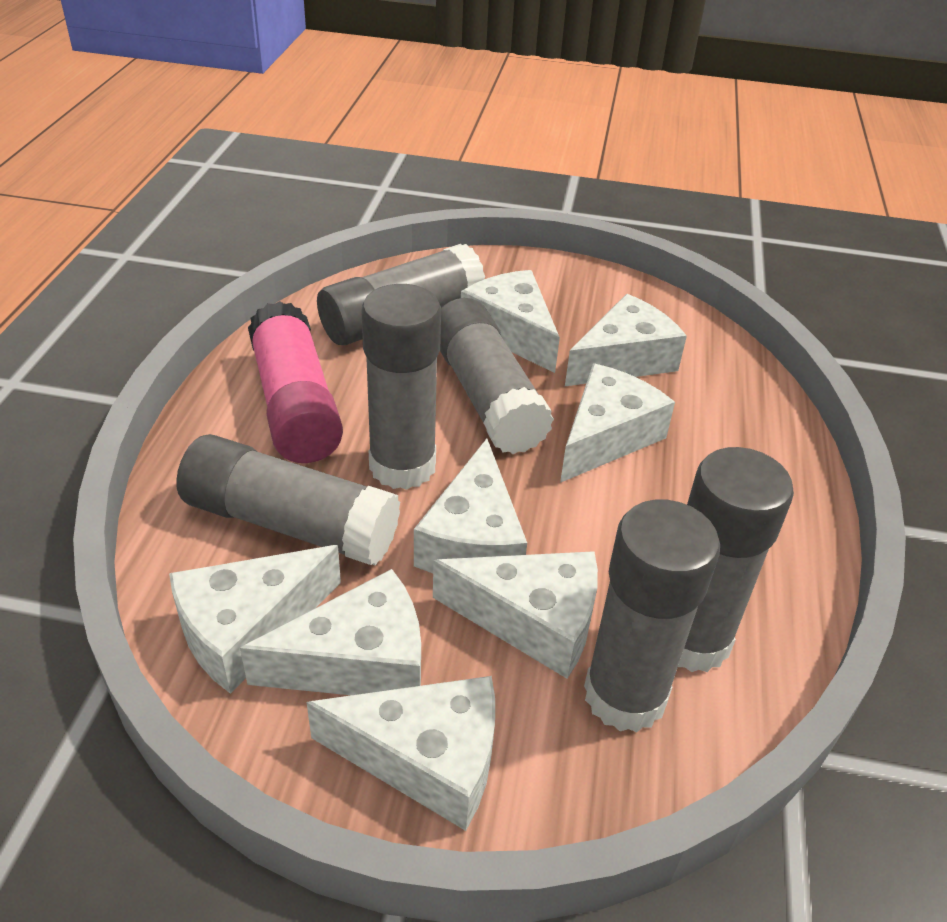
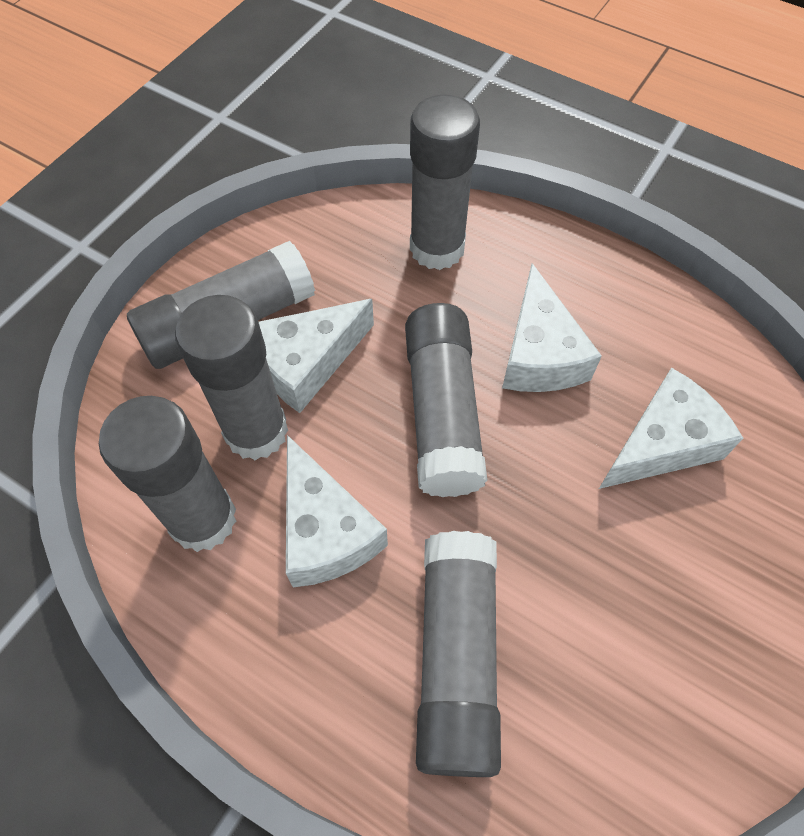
pink glue stick: [248,301,343,463] = 1 -> none = 0
white cheese: [169,545,341,694] [240,569,421,695] [307,676,495,831] [414,439,527,573] [433,551,598,679] [461,270,560,373] [560,364,675,483] [565,294,687,386] = 8 -> [259,299,374,413] [286,435,388,587] [502,263,602,392] [599,367,743,489] = 4

